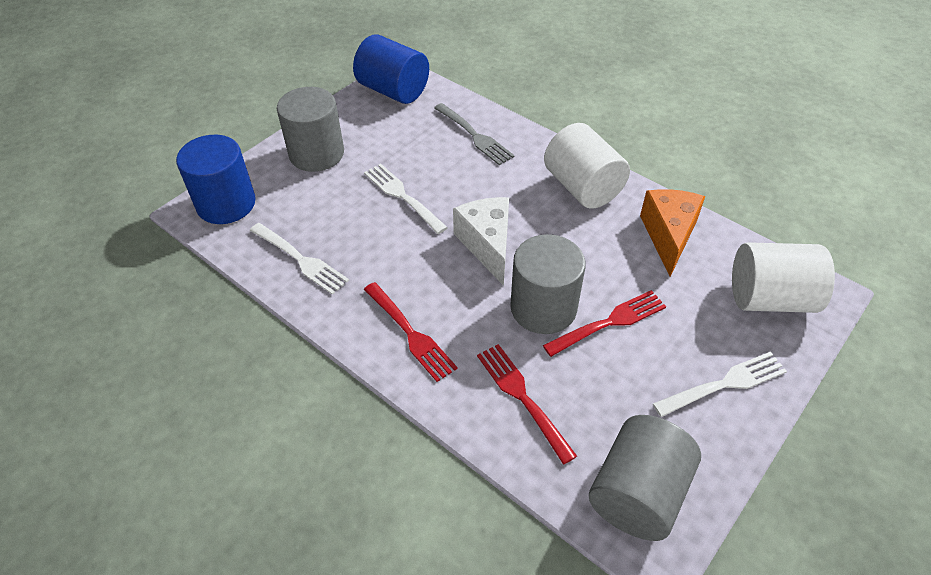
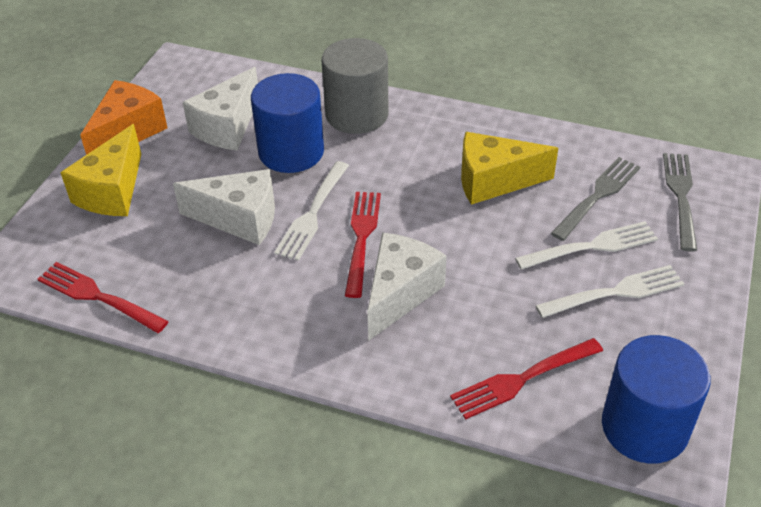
grey cylinder: [277,87,344,172] [510,234,586,334] [589,415,701,541] = 3 -> [322,38,389,134] = 1
grey fork: [434,103,515,165] = 1 -> [551,157,640,241] [663,153,697,252] = 2
white cheese: [453,197,509,286] = 1 -> [173,169,275,245] [183,67,258,151] [367,232,446,341] = 3
white cylinder: [544,123,630,209] [732,242,835,313] = 2 -> none = 0
yellow cheese: none = 0 -> [60,124,141,216] [461,132,558,205] = 2

